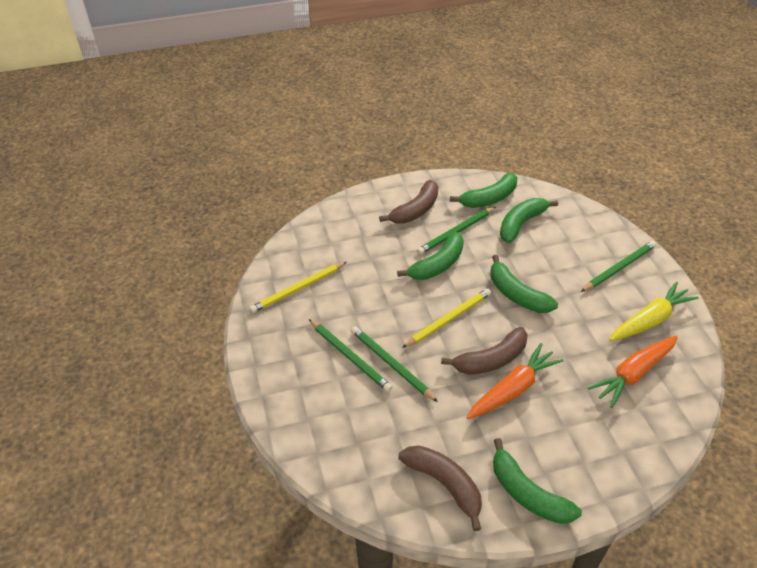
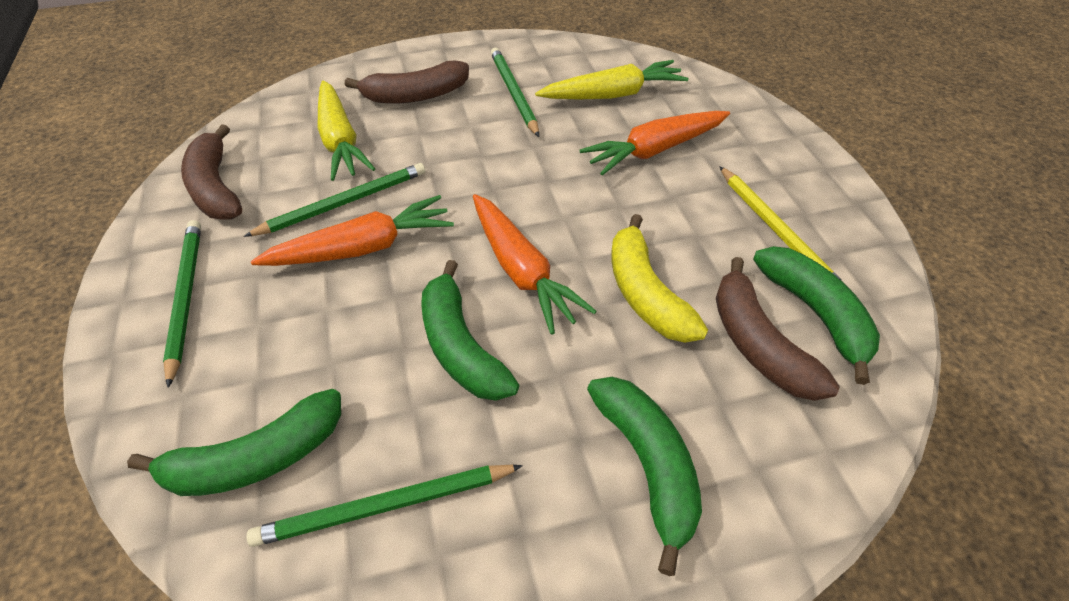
green banana: [397,232,464,280] [450,173,517,208] [491,255,558,313] [493,438,582,524] [500,198,558,243] = 5 -> [127,389,341,496] [421,260,519,401] [587,377,702,576] [753,246,880,385] = 4
orange carrot: [467,343,564,419] [588,336,678,408] = 2 -> [251,195,454,266] [473,194,596,335] [579,111,730,176] = 3
yellow banana: none = 0 -> [612,214,708,343] = 1
yellow carrot: [609,282,699,341] = 1 -> [318,80,375,181] [535,60,689,99] = 2
yellow pencil: [250,262,347,313] [402,289,491,348] = 2 -> [719,166,848,287] = 1

